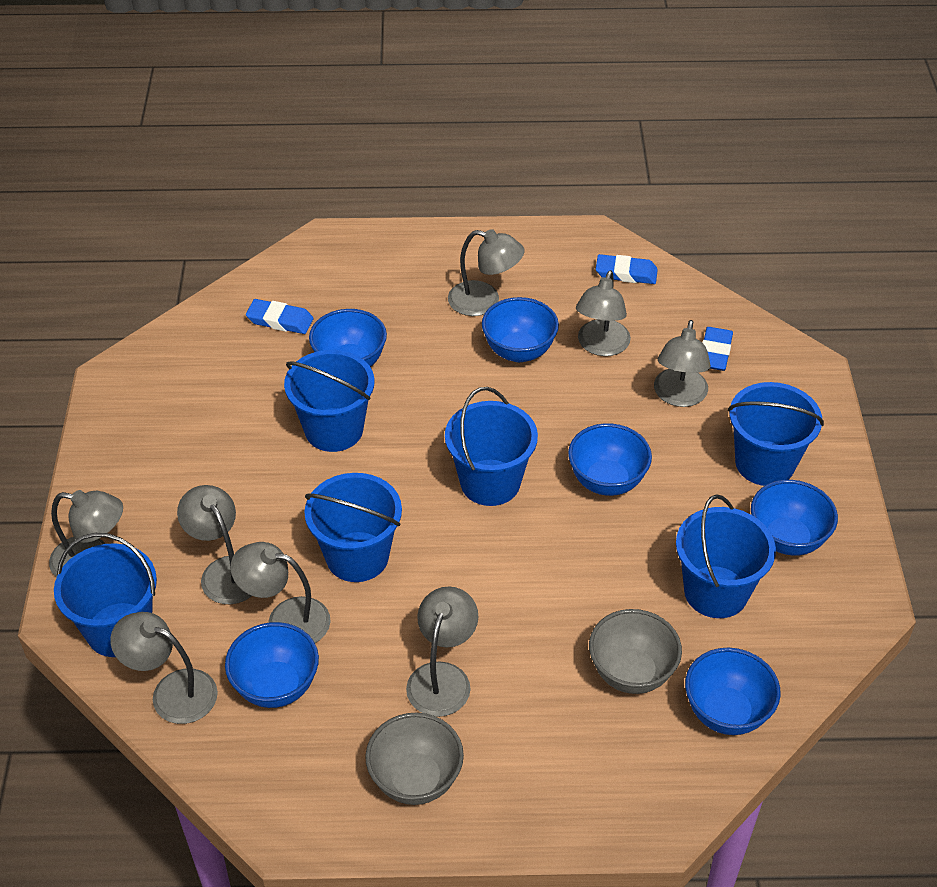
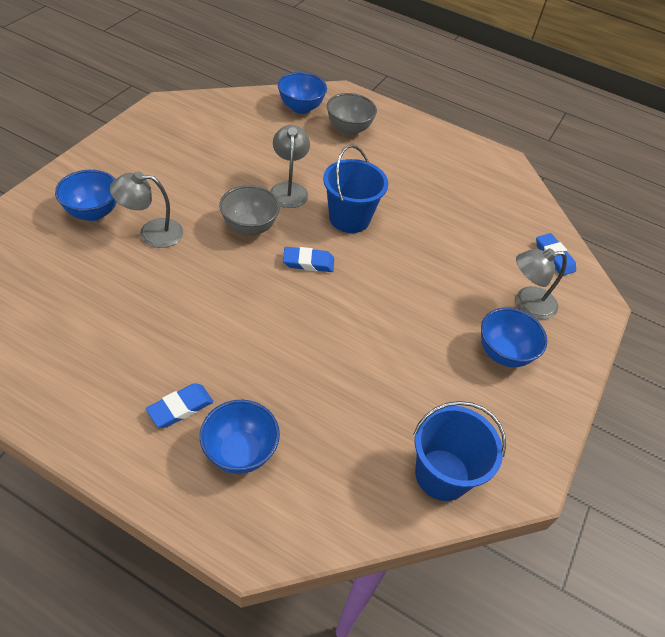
blue bowl: [225,622,319,708] [309,309,387,367] [482,297,559,362] [568,423,652,496] [685,648,781,735] [751,480,838,556] = 6 -> [55,170,117,221] [200,400,280,474] [278,72,327,114] [481,308,547,367] = 4
blue bucket: [54,533,157,657] [284,350,374,452] [304,473,402,582] [445,387,538,506] [676,495,776,618] [728,382,824,486] = 6 -> [323,145,388,233] [413,401,506,501] = 2
grey lamp: [49,490,123,578] [110,612,218,724] [177,485,252,604] [230,542,331,643] [406,586,478,717] [448,229,524,316] [576,270,631,356] [654,320,711,407] = 8 -> [110,171,183,248] [270,125,310,208] [516,248,567,319] = 3

